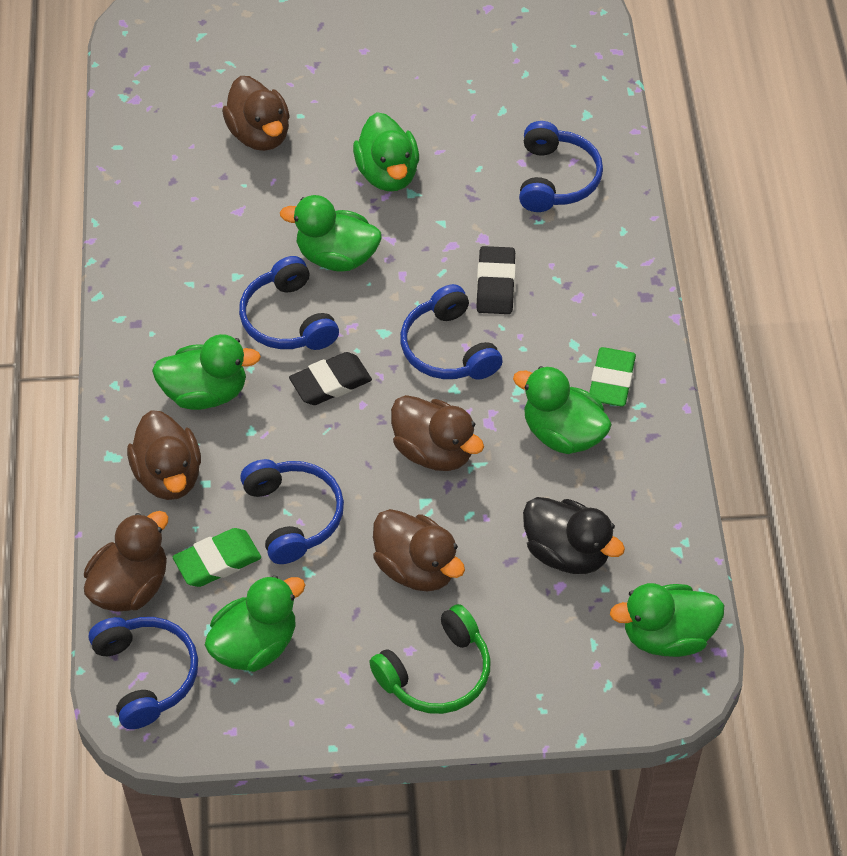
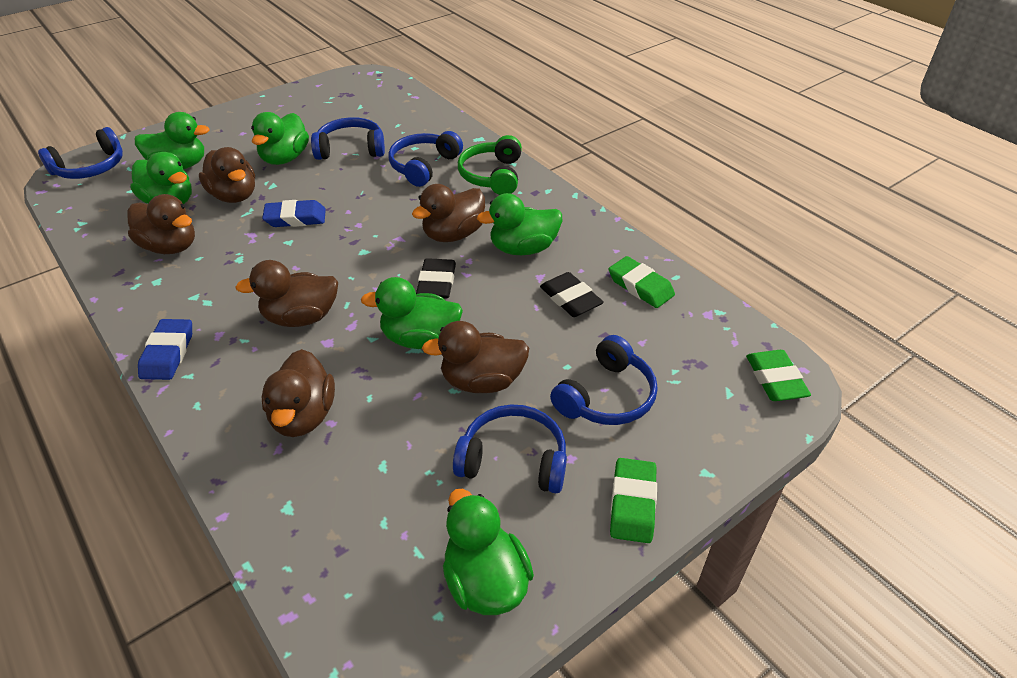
black duck: [523,497,625,574] = 1 -> none = 0
blue eraser: none = 0 -> [138,319,192,380] [262,200,326,227] = 2
brown duck: [84,511,168,612] [127,410,201,500] [222,76,290,151] [373,509,465,592] [391,395,484,471] = 5 -> [127,194,195,254] [199,147,255,203] [235,260,338,327] [262,349,335,437] [412,184,485,242] [422,321,529,393] = 6
green eraser: [173,528,261,587] [589,347,636,407] = 2 -> [609,256,675,308] [610,458,657,543] [746,350,811,401] = 3

